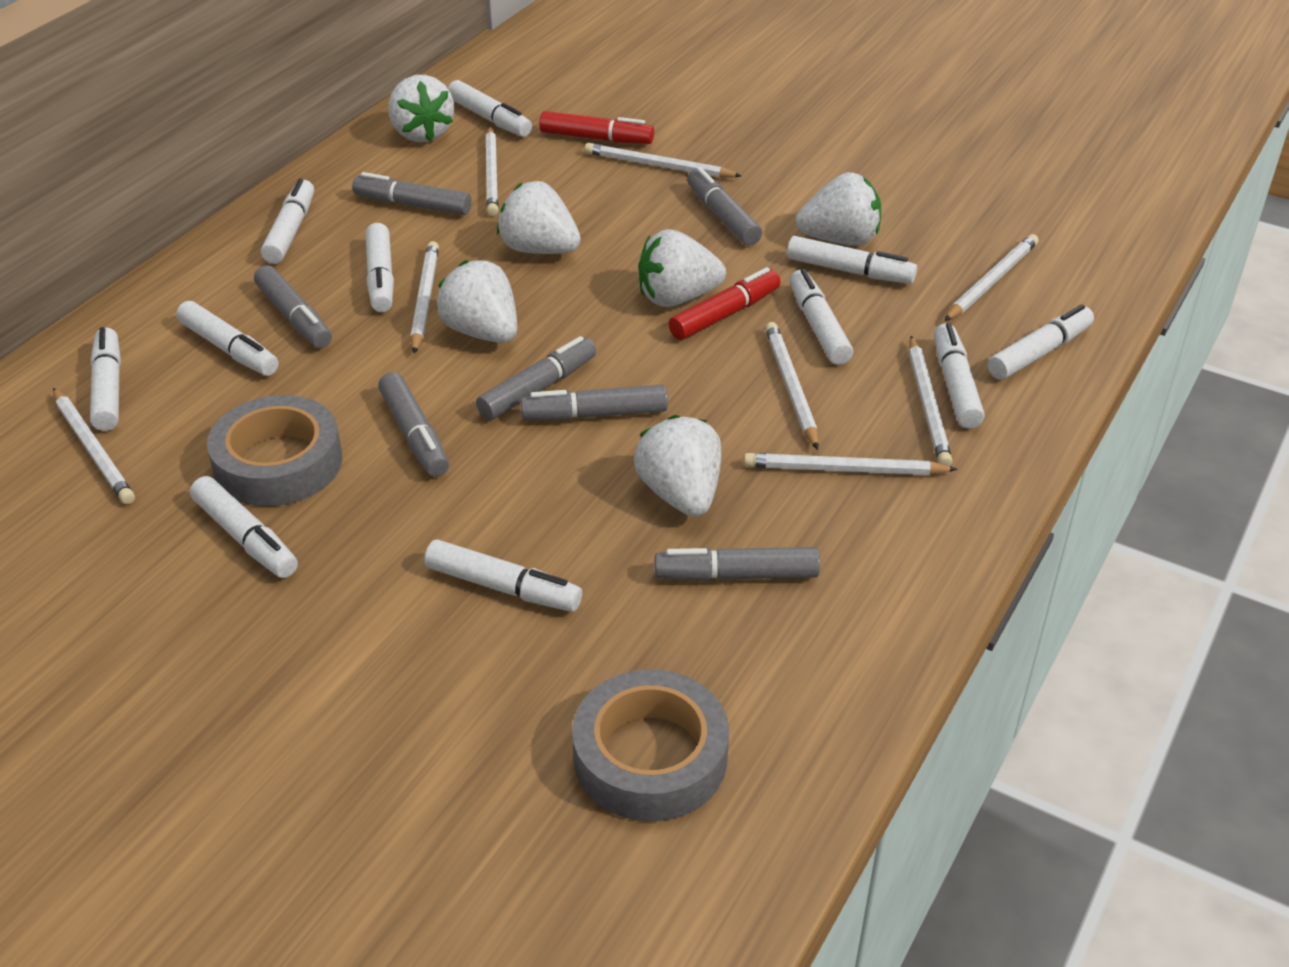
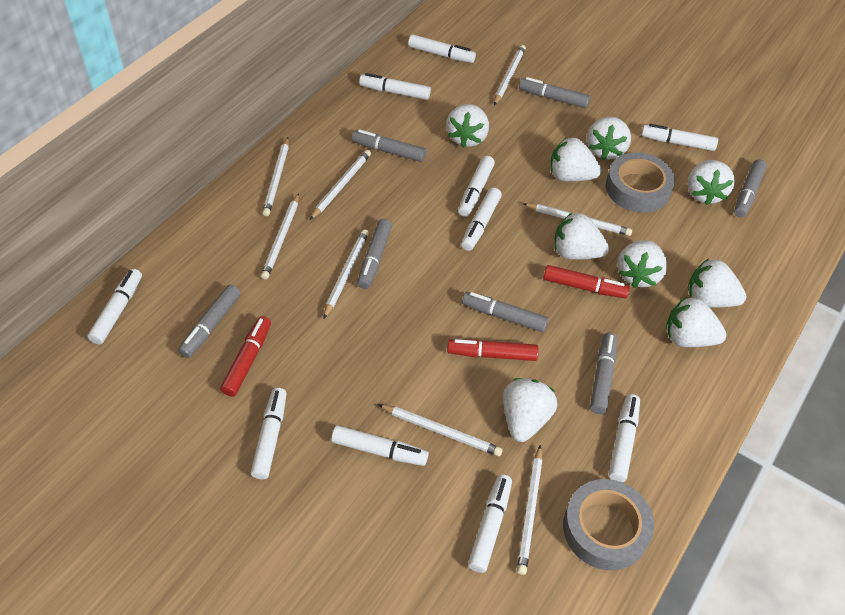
red marker: [539,111,654,144] [668,267,781,340] = 2 -> [220,316,271,397] [447,339,539,361] [543,265,630,298] = 3
white marker: [90,327,121,431] [176,301,279,376] [190,476,298,578] [261,178,314,264] [366,223,394,312] [424,539,582,612] [448,80,532,137] [787,236,917,284] [790,269,853,365] [934,323,985,429] [988,304,1094,380] = 11 -> [87,269,142,345] [251,388,287,479] [331,426,429,466] [359,73,431,100] [408,35,476,63] [458,156,495,217] [461,188,502,251] [468,474,512,573] [609,394,640,482] [641,124,718,151] = 10
white strawberry: [388,75,454,142] [436,260,517,343] [497,181,581,254] [634,415,721,517] [638,229,726,307] [796,172,881,246] = 6 -> [446,104,489,148] [503,378,557,442] [550,137,602,181] [554,212,609,260] [587,117,631,160] [617,240,667,288] [666,297,727,347] [688,160,735,205] [688,259,746,308] = 9

